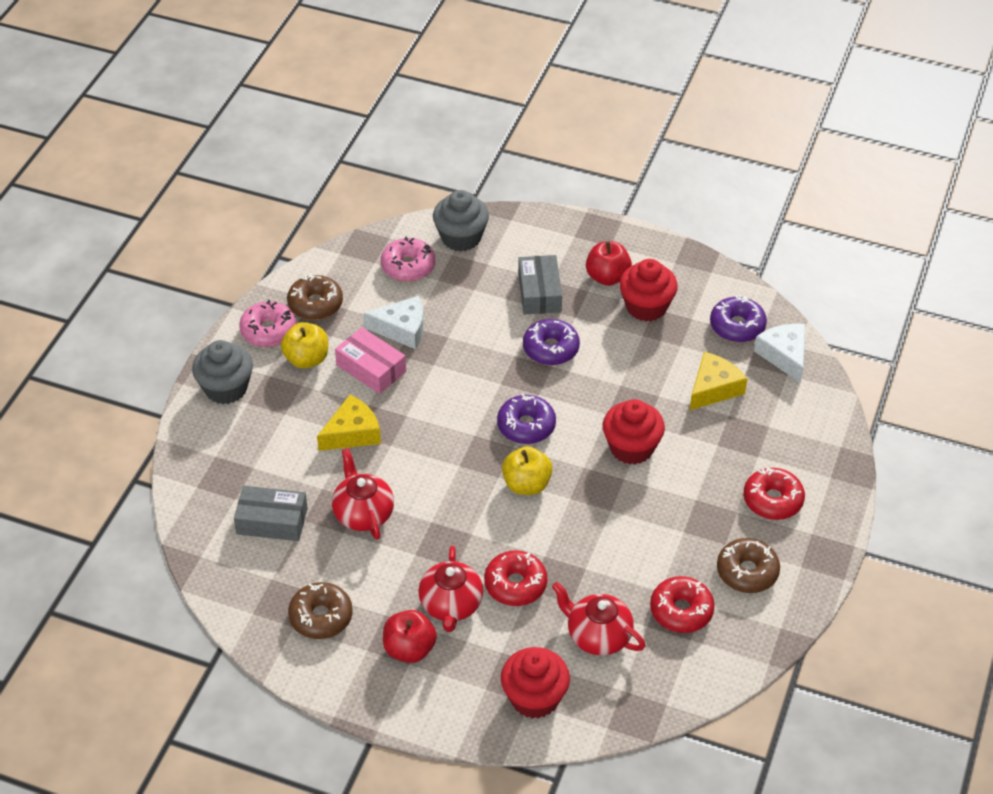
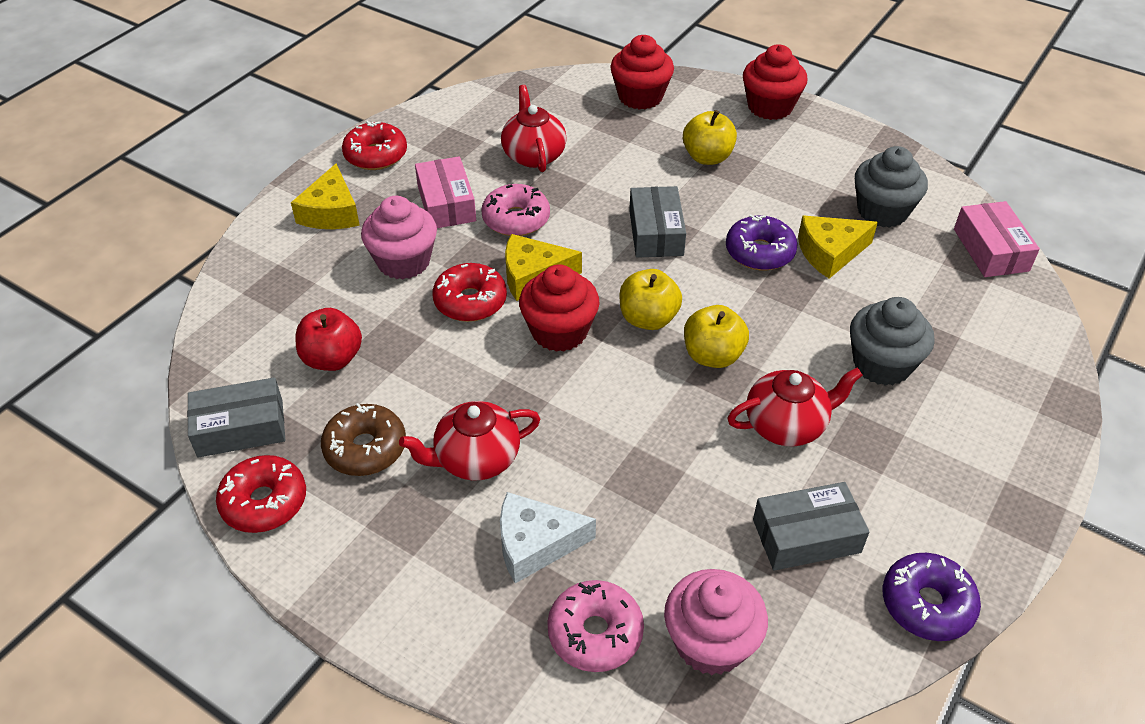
brown donut: [287,274,343,320] [288,582,353,639] [717,538,780,593] = 3 -> [321,403,406,476] = 1
grey box: [234,486,308,541] [518,255,562,315] = 2 -> [187,377,285,458] [629,186,686,258] [753,482,869,571] = 3
pink box: [335,327,406,394] = 1 -> [415,156,476,228] [954,201,1040,277] = 2
pink cupcake: none = 0 -> [361,196,437,279] [664,569,768,675] = 2
purple donut: [497,394,556,444] [523,319,580,365] [710,295,767,342] = 3 -> [726,214,798,270] [882,553,981,641] = 2
red apple: [383,610,437,663] [586,241,632,286] = 2 -> [296,308,362,371] = 1
white cheese: [363,296,424,349] [754,324,806,383] = 2 -> [500,492,596,583] = 1
yellow apple: [281,322,328,369] [502,446,552,495] = 2 -> [619,269,682,330] [683,110,737,165] [684,305,749,368] = 3
yellow cheese: [317,394,381,451] [690,352,747,410] = 2 -> [291,164,360,229] [505,234,582,301] [798,216,878,279] = 3

